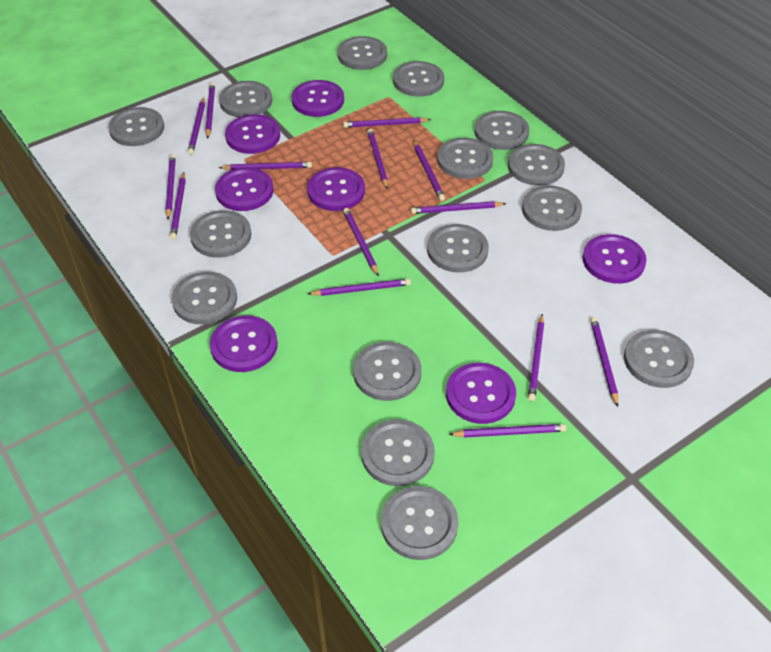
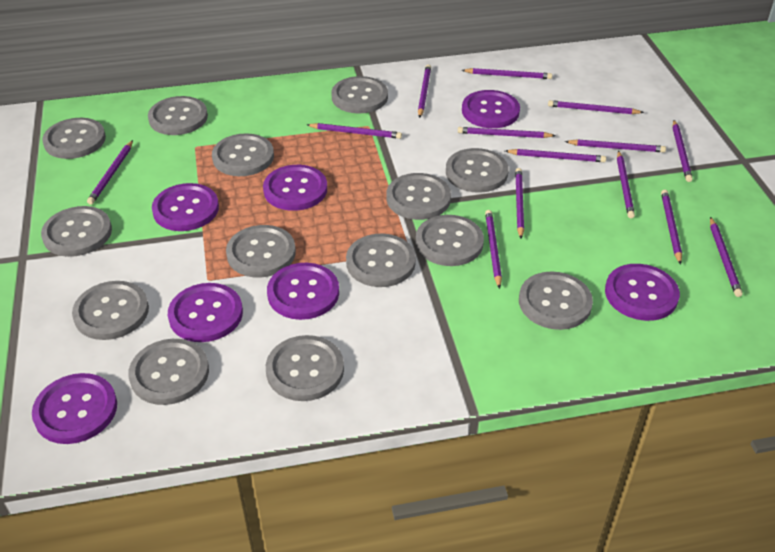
grey button: [108,107,164,146] [172,272,237,324] [190,210,252,258] [219,81,272,117] [337,36,387,70] [353,342,422,401] [361,419,435,486] [381,486,458,560] [393,61,444,97] [427,224,489,273] [437,138,493,179] [475,111,529,150] [508,144,565,186] [522,186,582,231] [624,330,694,388] = 15 -> [41,206,112,257] [42,118,106,159] [72,281,149,340] [128,339,209,405] [148,96,208,135] [212,133,274,176] [226,225,296,277] [266,335,344,401] [331,76,388,114] [346,234,416,287] [387,173,451,220] [416,215,484,266] [446,148,509,193] [519,271,593,330] = 14

